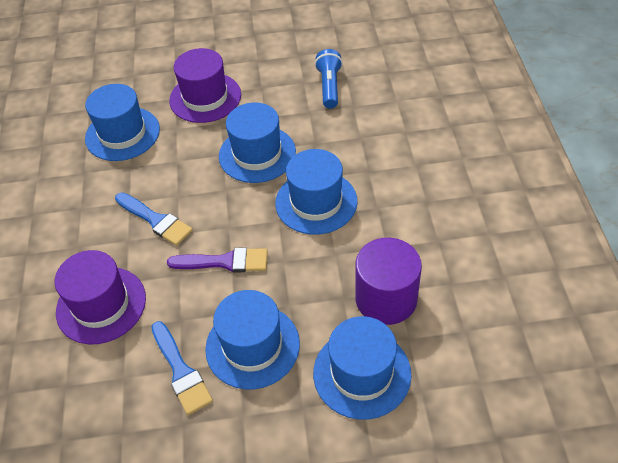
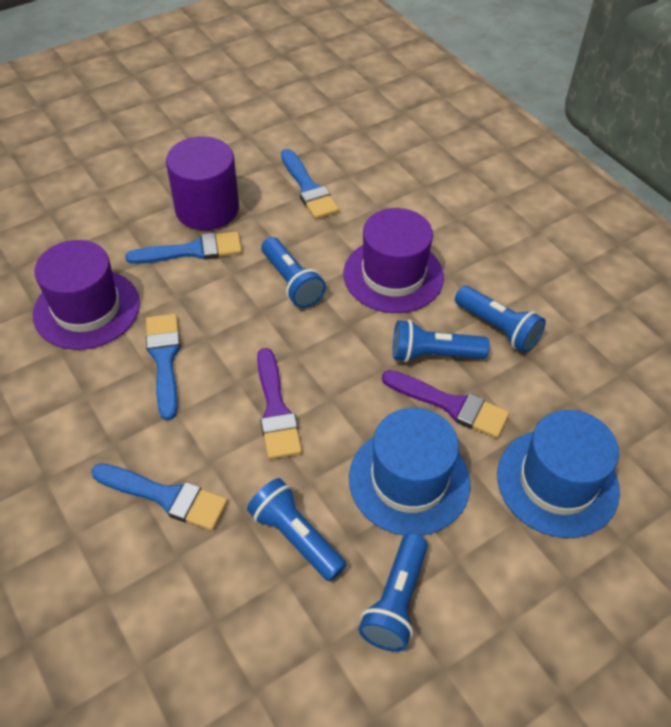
blue brush: [115,193,193,246] [152,321,213,415] = 2 -> [91,463,228,531] [125,231,242,264] [146,314,181,420] [281,149,339,219] = 4
blue flashlight: [315,49,343,109] = 1 -> [247,478,347,582] [261,237,326,308] [358,533,428,652] [393,320,490,363] [455,286,546,353] = 5
blue hat: [85,84,160,161] [205,290,300,389] [219,102,296,183] [275,149,357,235] [313,316,411,420] = 5 -> [349,408,471,536] [497,410,620,538] = 2
purple brush: [167,247,268,273] = 1 -> [257,348,302,459] [382,370,509,438] = 2

